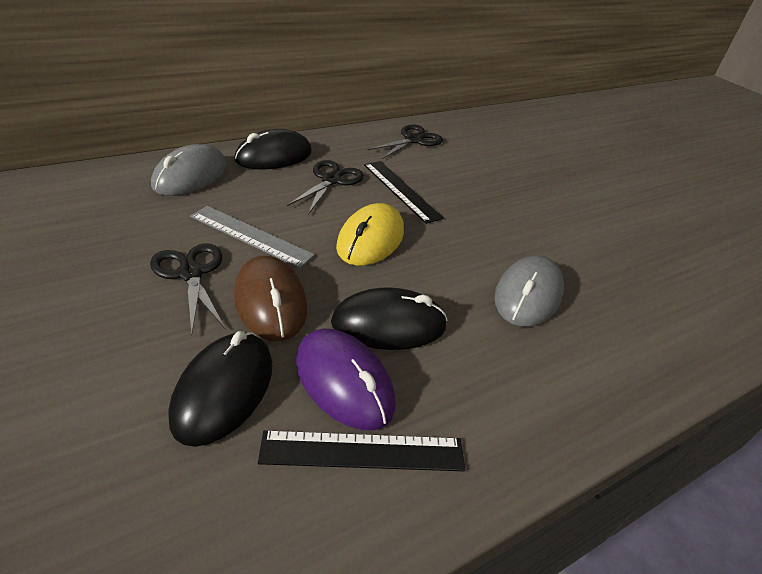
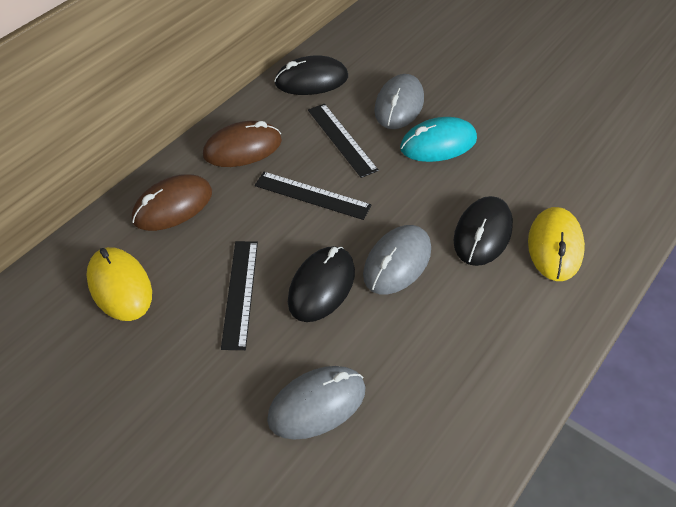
black ruler: [258,430,465,471] [364,161,444,224] = 2 -> [221,241,258,350] [255,172,371,220] [308,104,379,178] = 3
black scissors: [150,243,226,335] [287,160,364,214] [368,124,443,159] = 3 -> none = 0
brown mouse: [234,256,307,341] = 1 -> [132,175,212,231] [203,121,282,167] = 2
grey mouse: [151,144,227,196] [494,255,564,327] = 2 -> [267,366,365,440] [363,225,431,294] [374,74,424,129] = 3
grey ruler: [190,206,315,268] = 1 -> none = 0
purple mouse: [296,329,395,430] = 1 -> none = 0
turquoise mouse: none = 0 -> [400,117,477,162] = 1
yellow mouse: [336,203,404,266] = 1 -> [86,247,152,321] [528,207,585,281] = 2

